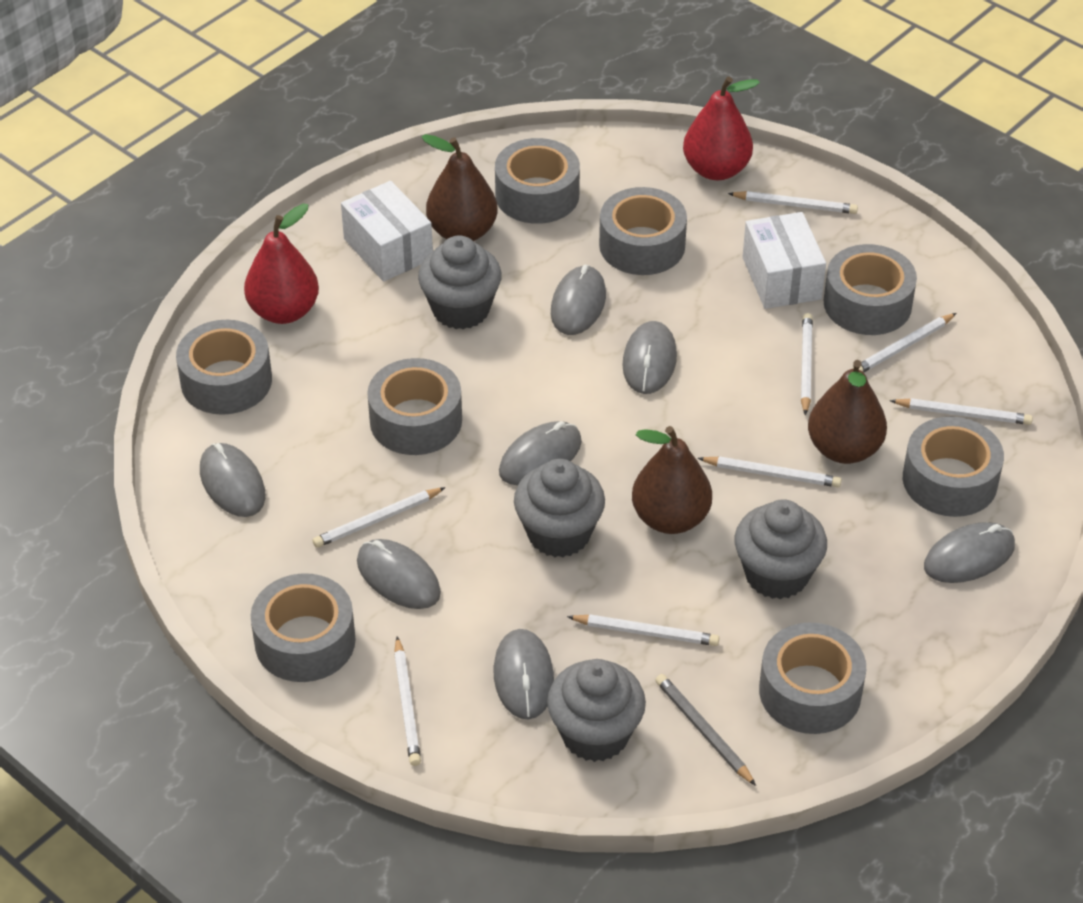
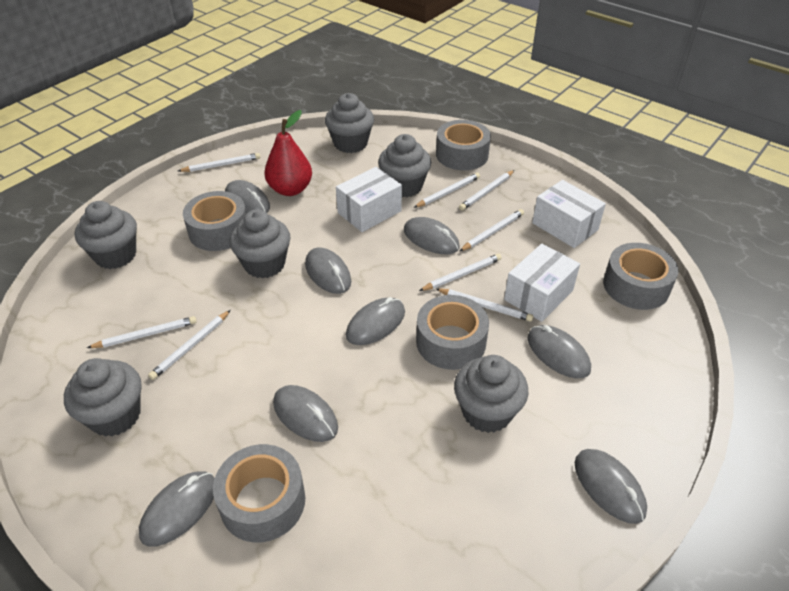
brown pear: [422,134,497,241] [632,426,712,534] [808,360,887,464] = 3 -> none = 0
grey cupcake: [418,235,502,329] [514,459,605,558] [547,659,646,762] [735,499,827,599] = 4 -> [64,358,142,437] [75,201,137,269] [230,209,291,278] [325,93,374,153] [378,134,431,197] [454,355,529,433] = 6
grey mouse: [200,443,266,517] [357,539,441,609] [494,629,554,720] [499,421,582,485] [551,265,606,335] [622,321,677,394] [924,522,1015,583] = 7 -> [139,471,215,547] [225,180,270,214] [273,385,338,442] [305,247,351,294] [346,297,405,345] [404,217,460,254] [527,325,591,378] [575,449,647,524] = 8
grey pencil: [655,674,756,786] = 1 -> none = 0
grey tape: [176,320,272,415] [251,573,356,682] [367,358,462,455] [495,138,580,224] [599,187,687,275] [759,622,866,734] [824,244,917,335] [903,417,1004,517] = 8 -> [183,191,246,251] [213,444,305,543] [416,295,489,370] [436,120,491,170] [603,243,678,310] = 5
red pear: [244,204,319,324] [683,77,760,180] = 2 -> [264,110,312,196] = 1
white box: [341,181,433,282] [743,212,826,309] = 2 -> [336,167,402,232] [504,244,580,322] [532,180,606,248] = 3

